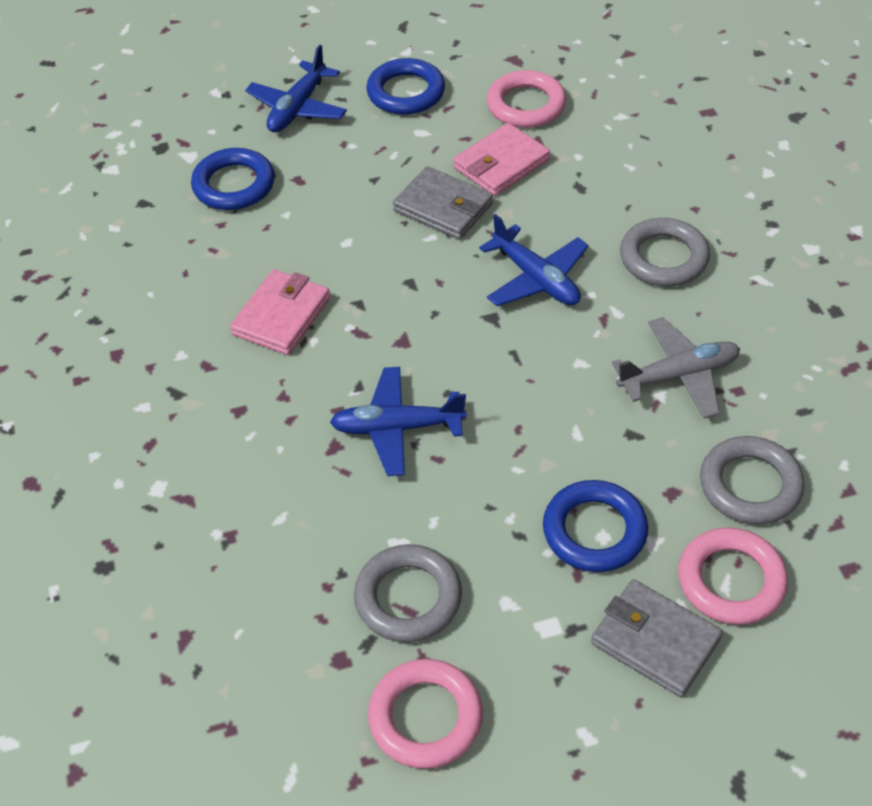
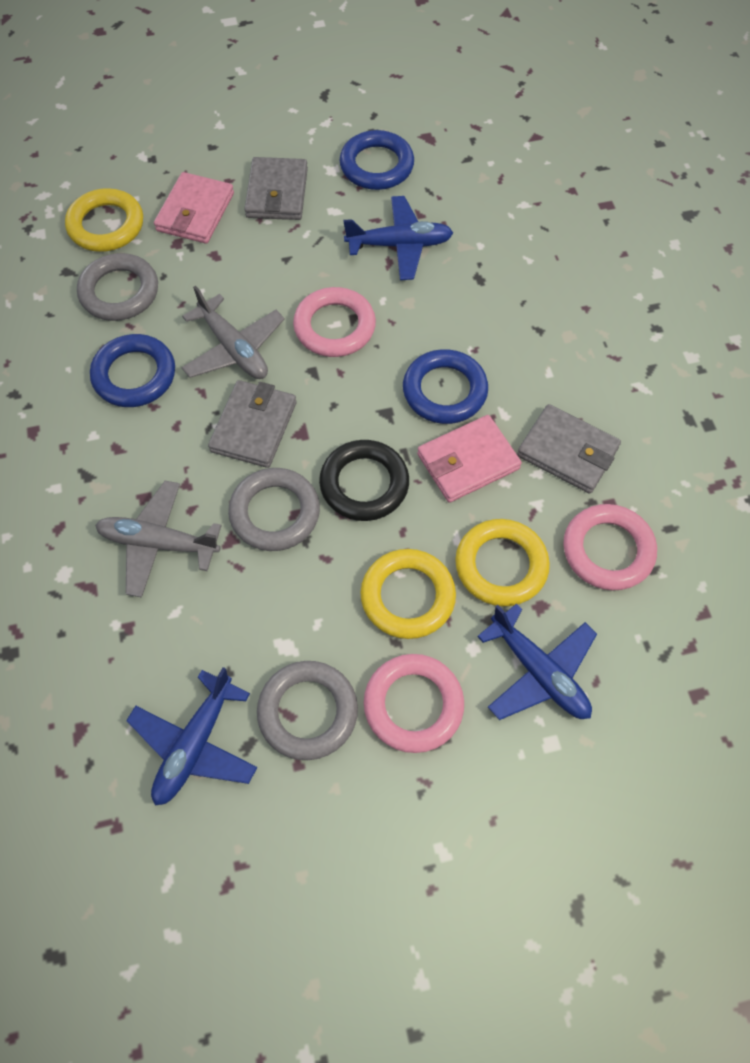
black ring: none = 0 -> [319,440,409,521] = 1
grey plane: [612,317,740,419] = 1 -> [95,481,222,598] [181,286,285,379] = 2
grey wallet: [393,166,493,240] [591,579,723,698] = 2 -> [208,380,297,468] [244,157,308,220] [517,404,621,494] = 3
yellow ring: none = 0 -> [65,188,143,252] [360,549,456,639] [455,519,550,606] = 3

